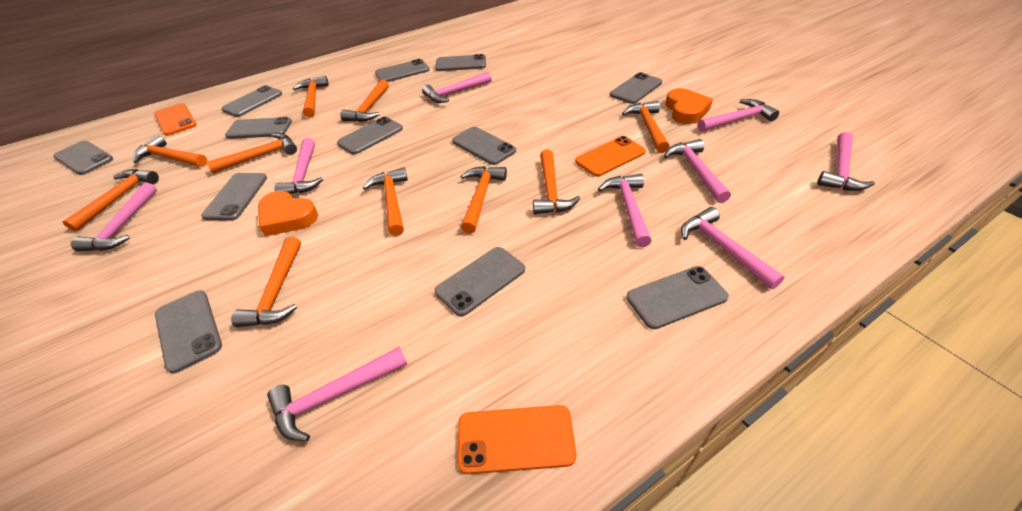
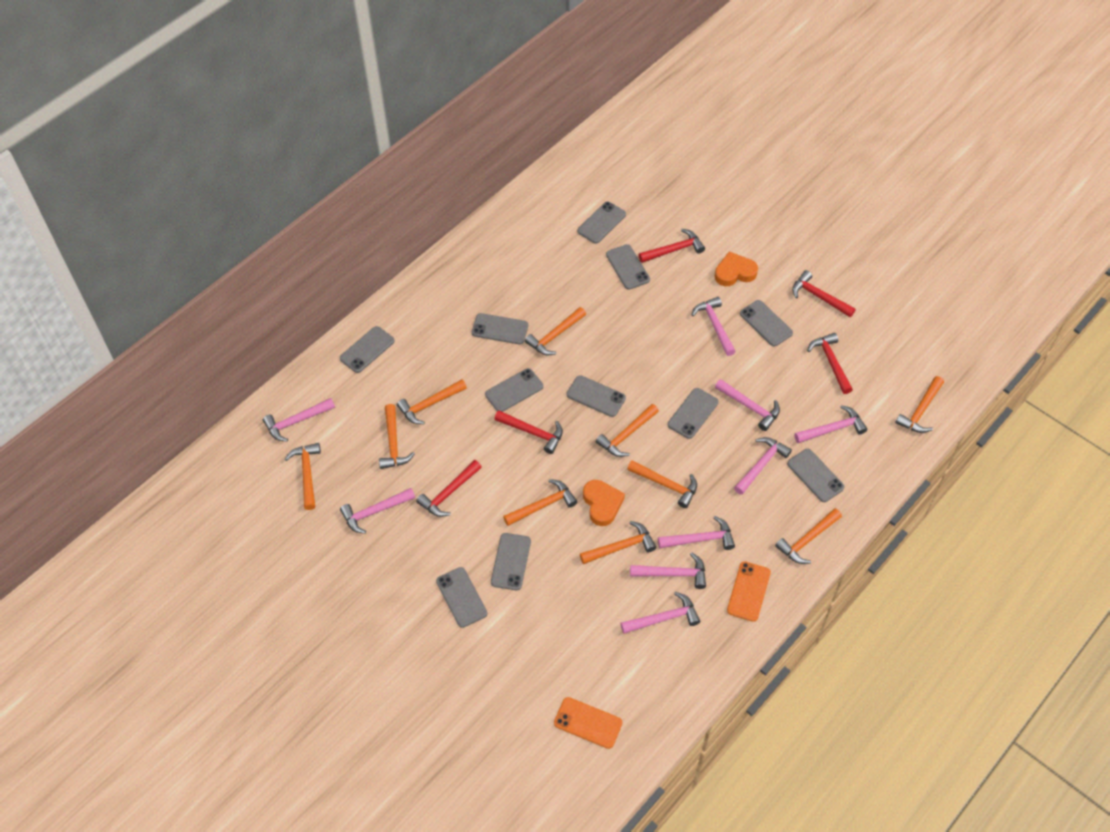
grey phone: [53,141,114,175] [155,290,222,374] [201,173,267,221] [222,85,282,117] [225,117,292,139] [337,117,403,155] [375,59,430,82] [435,54,486,71] [435,247,525,316] [452,127,516,165] [610,72,662,104] [627,266,729,329] = 12 -> [340,326,394,373] [436,567,487,628] [472,313,528,344] [485,368,543,412] [491,533,531,590] [567,375,626,417] [577,202,626,244] [606,244,650,290] [668,388,719,439] [740,300,793,347] [787,449,844,502] = 11
orange phone: [154,103,197,136] [457,405,576,474] [575,136,646,177] = 3 -> [554,697,622,749] [727,561,771,622] = 2
red hammer: none = 0 -> [416,460,482,517] [494,410,563,454] [639,229,705,263] [792,270,856,317] [807,333,853,394] = 5

